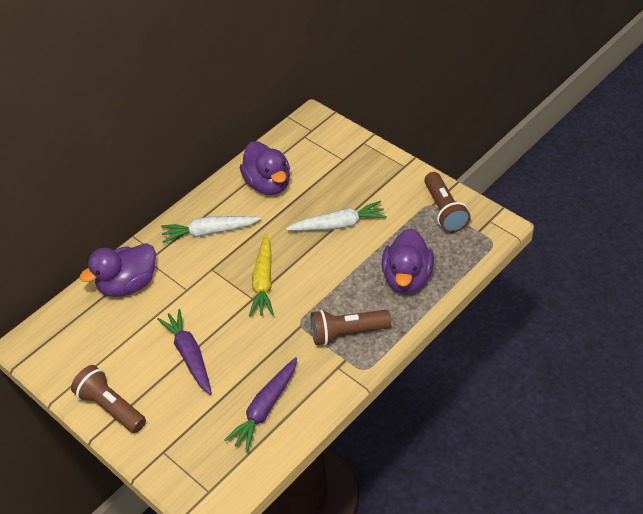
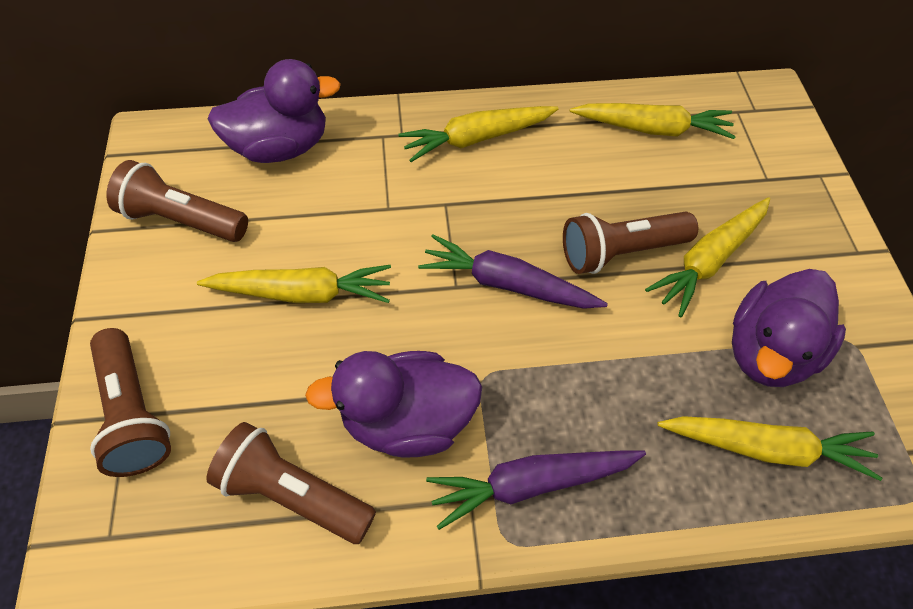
brown flashlight: [71,365,146,433] [311,310,391,345] [424,172,471,233] = 3 -> [90,328,171,477] [106,160,248,242] [207,422,376,544] [563,212,698,274] = 4
white carrot: [161,216,261,243] [286,201,387,231] = 2 -> none = 0
yellow carrot: [249,233,274,316] = 1 -> [197,265,391,303] [398,106,559,162] [570,103,736,139] [645,197,770,317] [658,416,882,481] = 5

